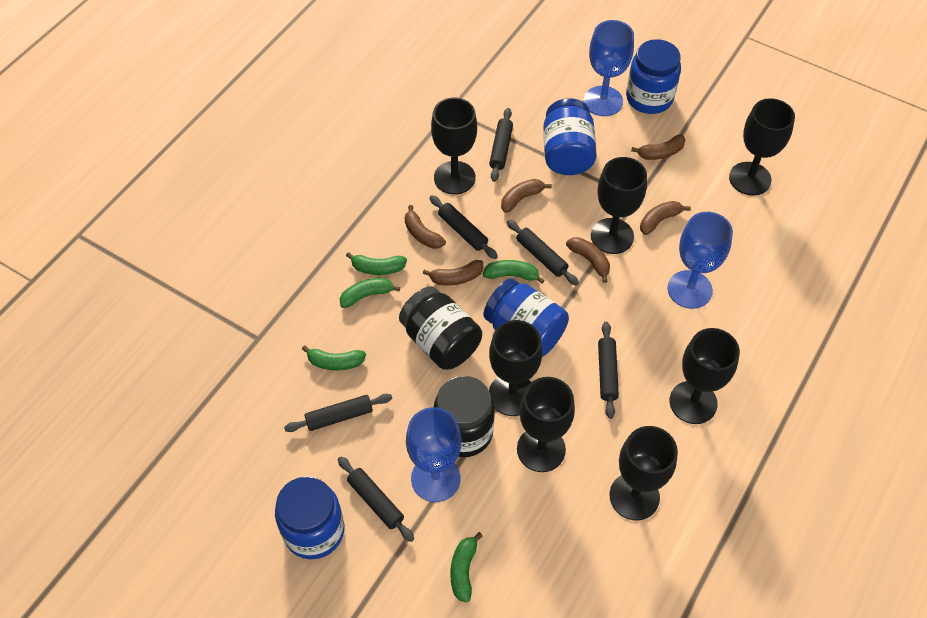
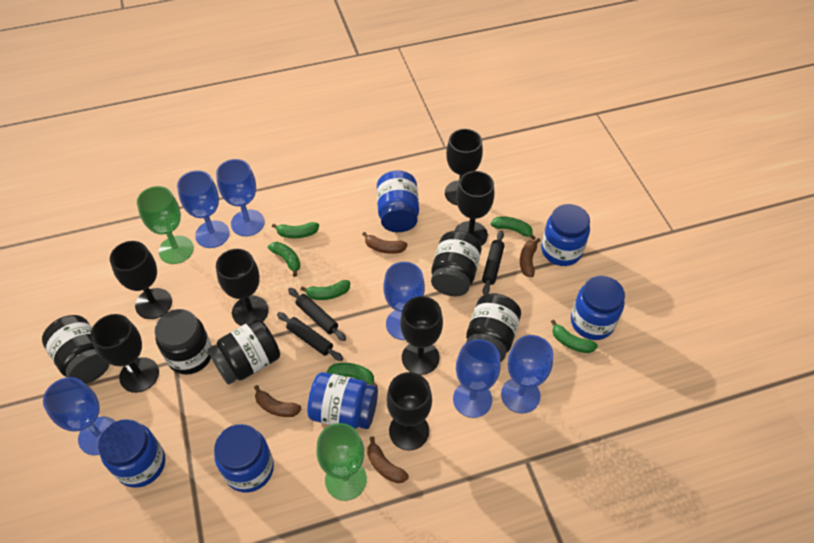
black jar: [399,286,482,370] [434,376,495,457] = 2 -> [42,315,110,384] [155,309,212,375] [208,319,280,384] [431,231,481,296] [466,293,521,362] = 5
black rolling pin: [284,394,392,432] [338,457,414,542] [429,195,498,259] [489,108,513,182] [507,220,579,286] [598,322,619,419] = 6 -> [277,312,343,361] [288,288,346,341] [482,231,505,295] = 3
blue goblet: [406,407,462,502] [583,20,634,116] [667,212,733,309] = 3 -> [43,377,116,455] [177,170,230,248] [216,159,265,237] [383,262,425,340] [453,339,501,418] [501,335,553,413] = 6
blue jar: [275,476,344,559] [484,278,569,357] [543,98,597,175] [626,39,681,114] = 4 -> [98,419,165,488] [214,424,274,493] [307,372,378,429] [377,171,419,232] [541,204,590,266] [571,276,625,340] = 6
brown banana: [405,205,446,249] [423,260,483,286] [501,179,552,213] [566,237,610,283] [631,135,685,160] [640,201,691,235] = 6 -> [254,385,301,417] [362,232,408,254] [367,436,409,483] [520,238,541,277] = 4
green banana: [302,345,366,370] [340,278,400,308] [346,252,407,275] [450,532,483,603] [483,260,545,283] = 5 -> [268,242,300,277] [272,222,319,238] [301,280,350,300] [326,363,378,387] [491,217,535,240] [551,320,598,353] = 6
green goblet: none = 0 -> [137,186,194,264] [316,423,367,501] = 2

